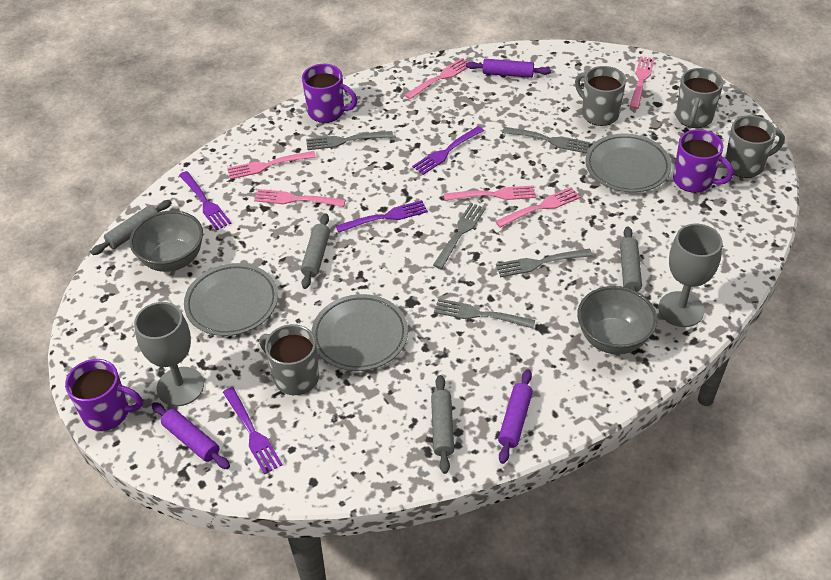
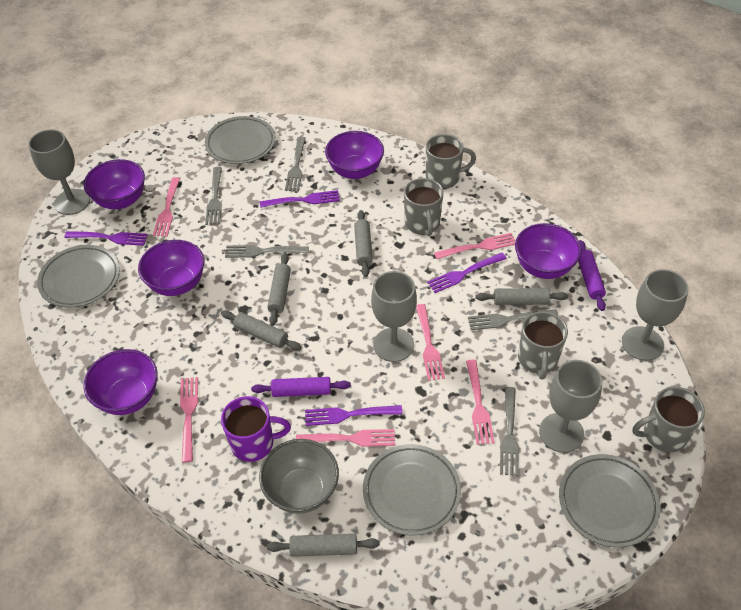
grey bowl: [130,211,203,272] [577,286,657,354] = 2 -> [259,439,339,514] = 1
grey goblet: [134,302,204,406] [658,224,722,327] = 2 -> [29,129,90,215] [371,271,417,362] [539,360,602,453] [622,269,688,361] = 4
grey plate: [184,263,278,336] [311,294,408,371] [585,134,671,192] = 3 -> [37,245,120,308] [205,116,276,164] [363,444,461,536] [559,454,661,548] = 4
grey rolling pin: [91,200,172,255] [301,214,330,289] [431,375,454,474] [620,226,642,292] = 4 -> [221,310,302,350] [267,253,291,326] [267,534,380,557] [354,210,373,277] [475,288,568,305] = 5
purple bowl: none = 0 -> [83,159,145,209] [83,349,158,415] [138,240,204,296] [325,131,384,179] [515,223,581,279] = 5
purple mug: [65,359,143,431] [302,64,357,123] [673,129,733,193] = 3 -> [221,396,291,462] = 1
purple rolling pin: [152,402,230,469] [466,59,551,78] [498,369,533,464] = 3 -> [251,377,351,397] [578,240,606,311] = 2

